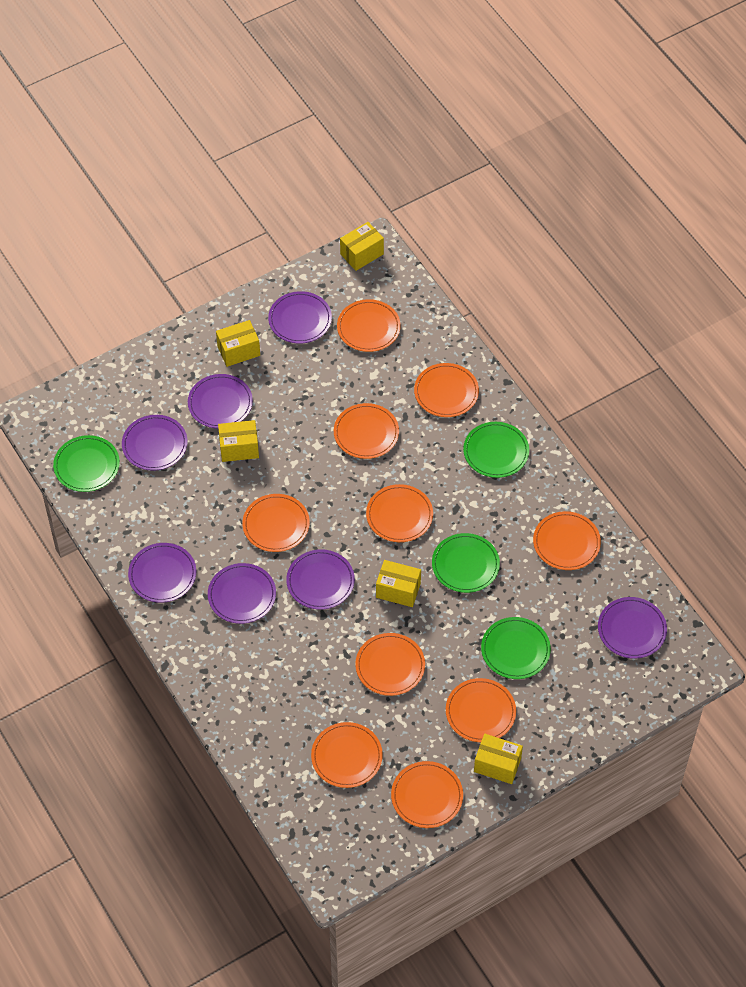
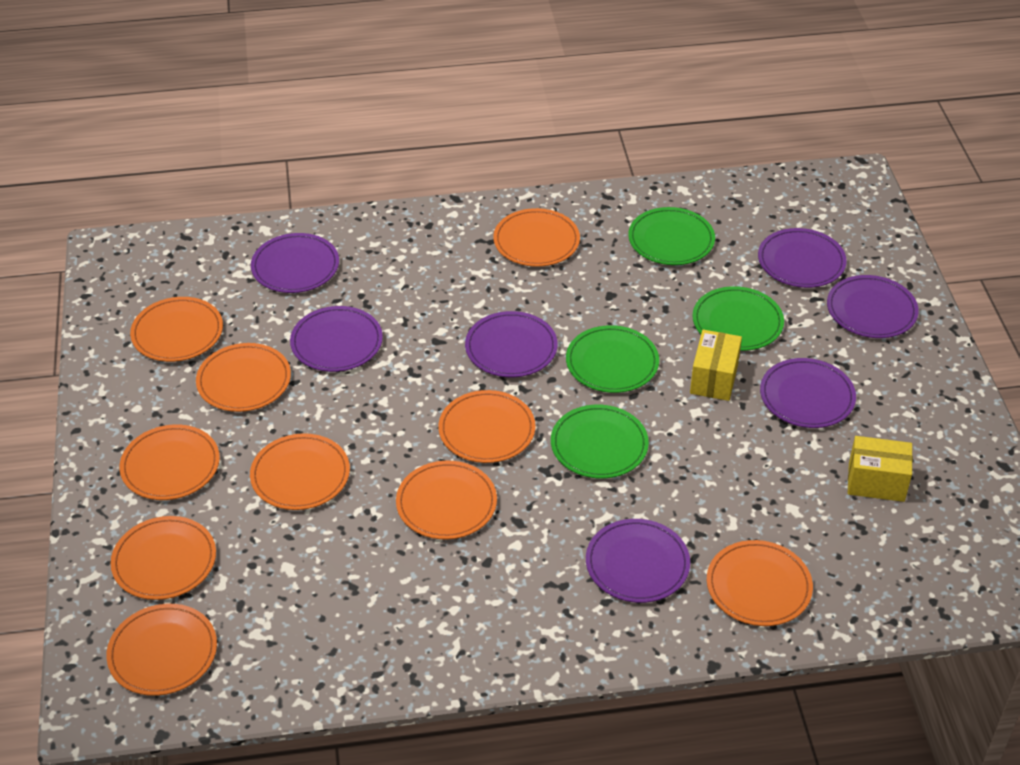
yellow box: [216,320,260,367] [218,420,259,462] [340,222,384,271] [376,560,421,607] [474,734,523,784] = 5 -> [690,330,742,401] [848,436,913,502] = 2

